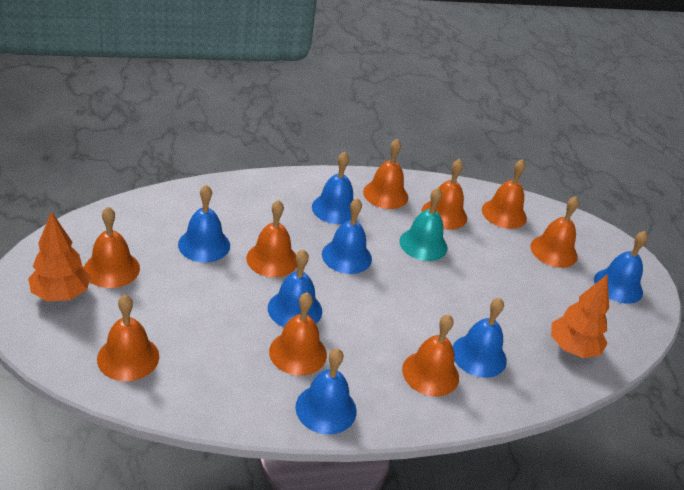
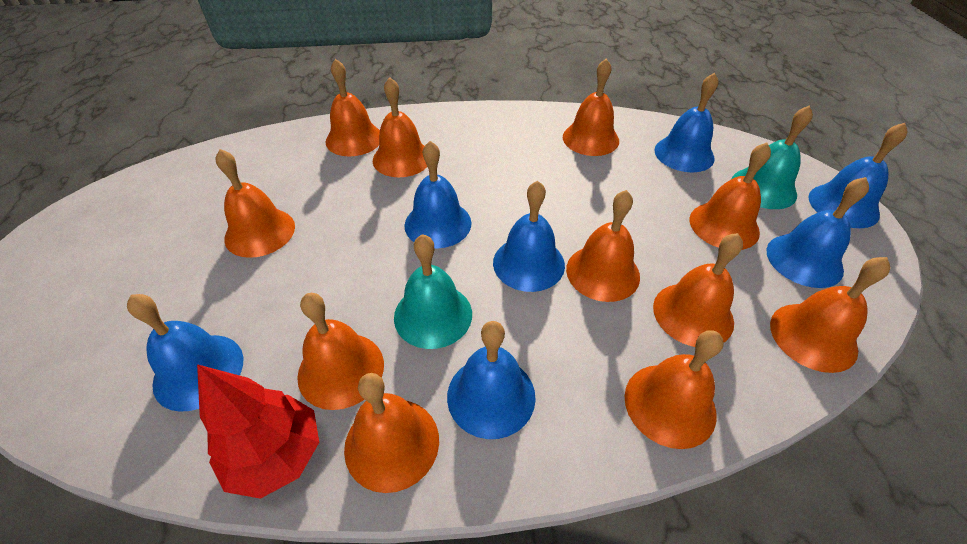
orange bell: [84,207,140,288] [97,295,159,381] [246,200,297,277] [269,292,327,376] [363,139,408,209] [402,314,459,396] [422,159,467,230] [482,159,527,229] [530,196,579,268] = 9 -> [216,149,295,258] [297,293,384,410] [326,59,380,156] [344,373,439,493] [373,77,427,177] [563,58,619,156] [566,190,640,302] [625,330,723,449] [653,233,743,347] [690,143,771,250] [770,257,890,373] = 11
orange tree: [28,211,91,301] [551,274,609,358] = 2 -> none = 0
red tree: none = 0 -> [197,364,319,499] = 1
turquoise bell: [399,188,448,261] = 1 -> [394,234,472,349] [732,105,813,209] = 2

